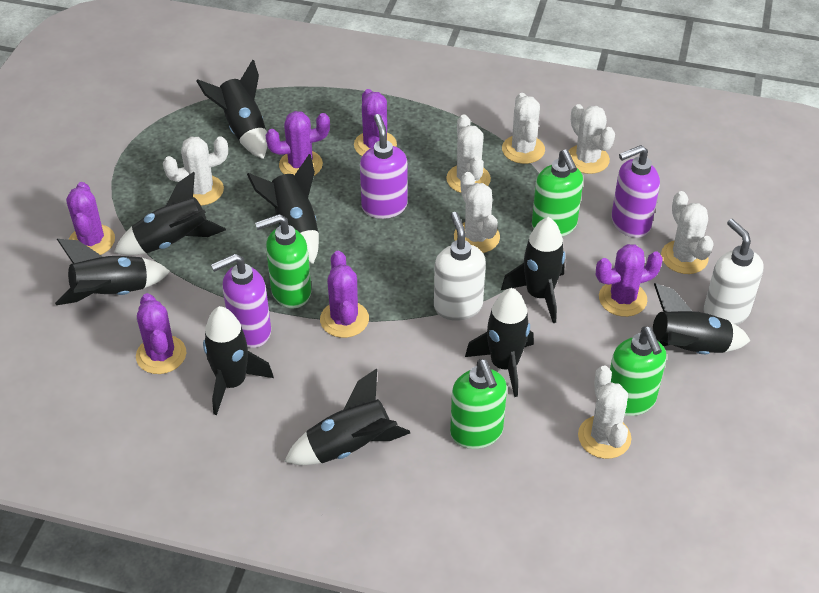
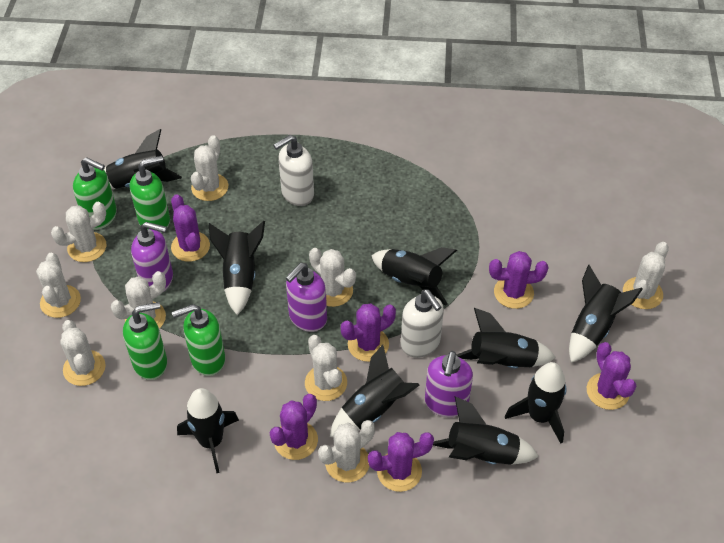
white cactus: [163,136,228,206] [446,114,491,193] [454,172,500,253] [502,93,545,164] [568,104,615,174] [578,366,632,459] [661,191,714,274] = 7 -> [36,253,81,318] [51,202,106,262] [60,320,106,386] [111,271,166,329] [191,135,228,201] [305,335,347,401] [309,248,356,307] [318,420,375,482] [623,242,669,309] = 9

